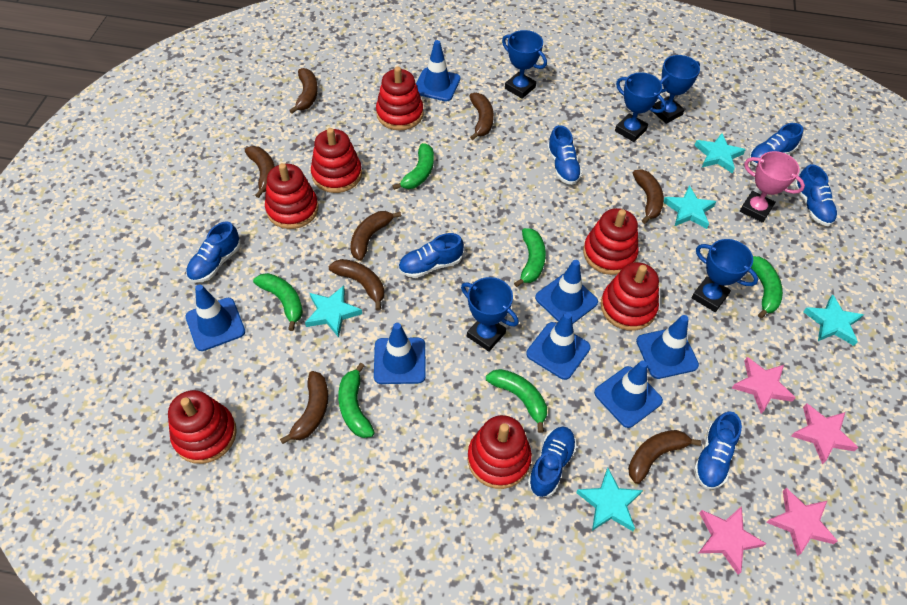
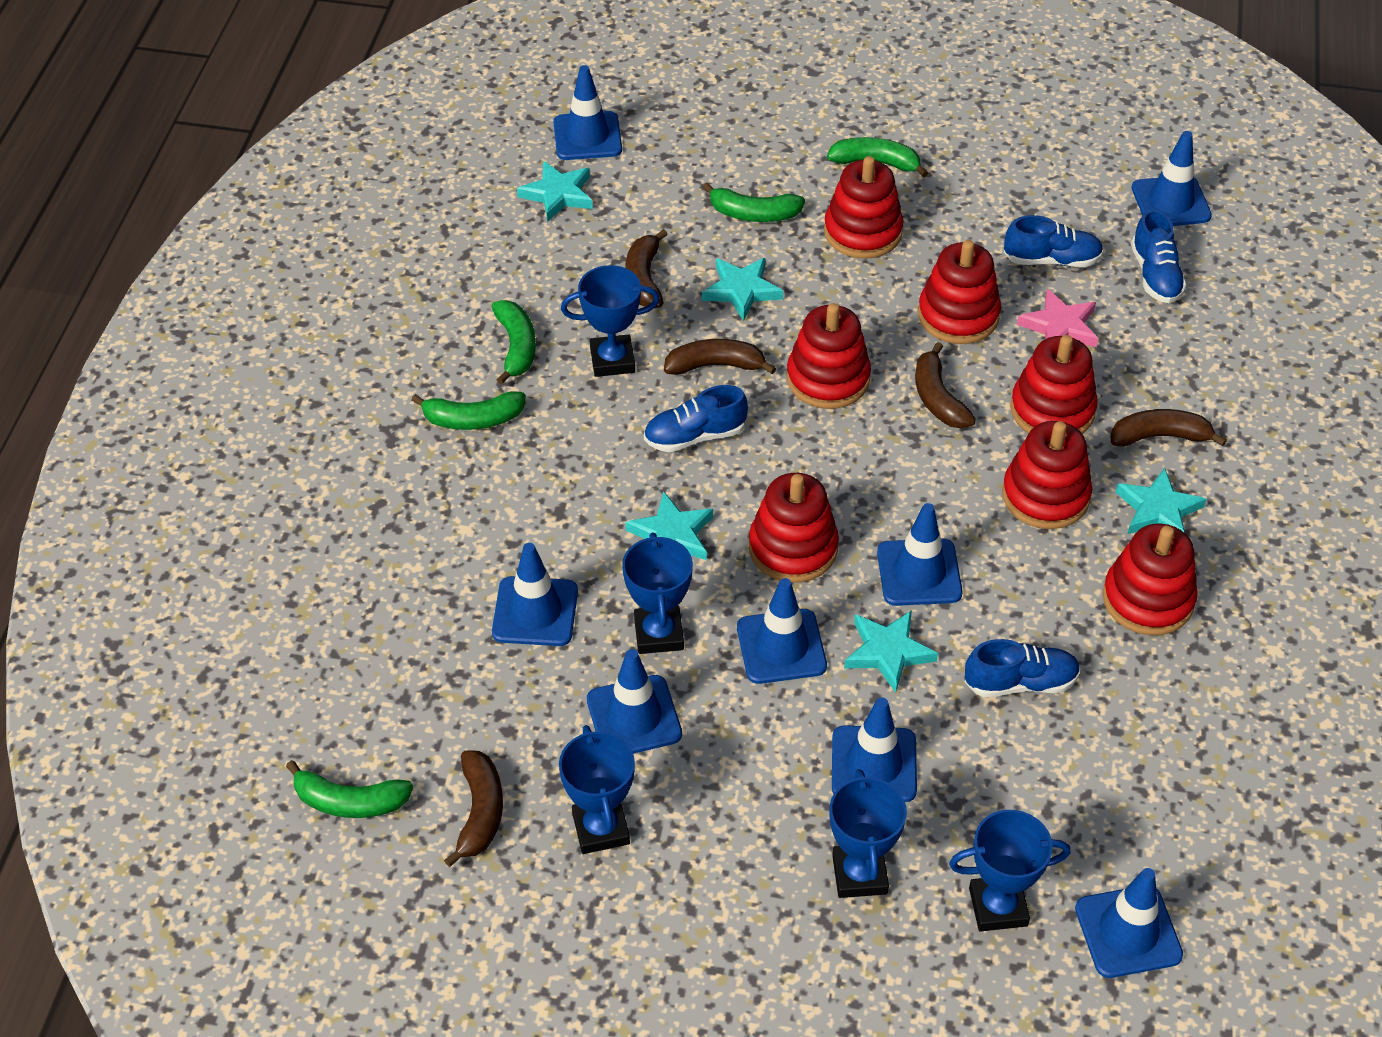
blue shoe: [186,221,241,283] [398,233,464,278] [528,426,577,497] [547,125,582,185] [694,411,742,489] [749,123,803,166] [794,164,838,226] = 7 -> [644,385,748,452] [965,639,1080,697] [1004,215,1104,267] [1131,209,1187,303] = 4
blue traffic cone: [186,284,245,351] [374,323,426,384] [416,40,460,102] [526,312,591,380] [535,260,598,324] [594,360,663,428] [636,315,699,379] = 7 -> [492,543,578,646] [553,65,622,160] [587,649,682,754] [737,578,827,684] [832,697,917,802] [877,503,963,606] [1075,868,1183,978] [1132,131,1212,226] = 8
brown banana: [245,146,275,198] [280,371,328,444] [289,68,318,114] [329,259,384,311] [350,211,401,261] [469,93,494,140] [628,430,701,484] [633,169,664,224] = 8 -> [444,750,503,867] [625,229,668,308] [664,339,776,375] [915,342,976,429] [1110,409,1227,447] = 5
green banana: [253,273,303,331] [338,363,375,438] [392,143,434,190] [486,369,547,433] [514,228,546,287] [751,256,783,318] = 6 -> [286,760,413,818] [412,391,526,430] [492,300,536,385] [702,182,805,222] [827,137,928,178] = 5
pink star: [699,506,767,575] [732,357,796,414] [766,488,838,556] [791,403,859,464] = 4 -> [1017,289,1098,347] = 1
pink trophy: [740,151,805,223] = 1 -> none = 0

